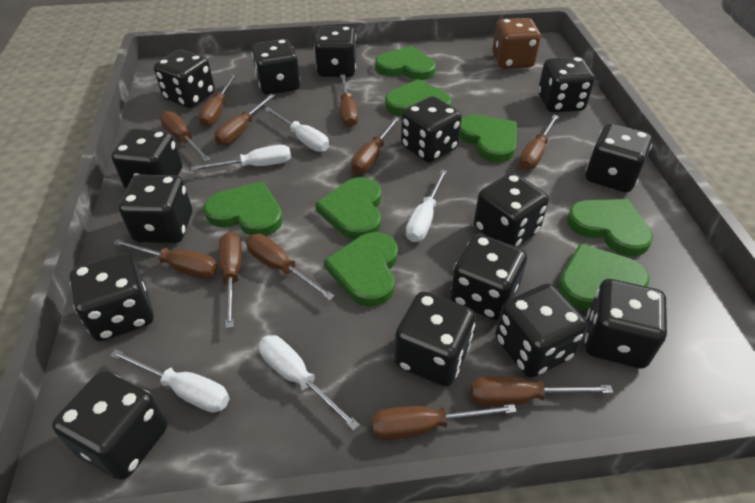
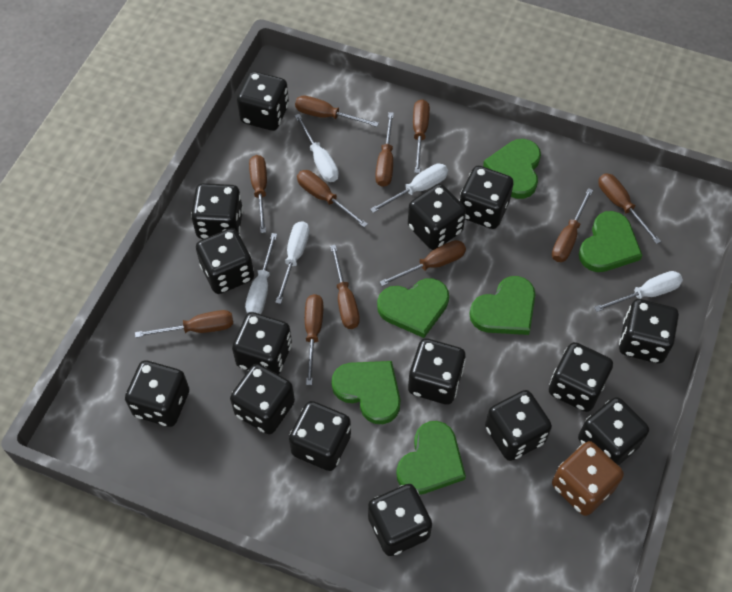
green heart: [204,182,283,236] [315,177,382,240] [324,232,398,307] [375,46,436,80] [385,79,451,116] [459,115,517,162] [558,243,649,310] [567,199,653,256] = 8 -> [331,361,400,424] [377,278,449,338] [396,421,466,495] [469,276,535,335] [483,139,541,199] [579,211,643,272] = 6

